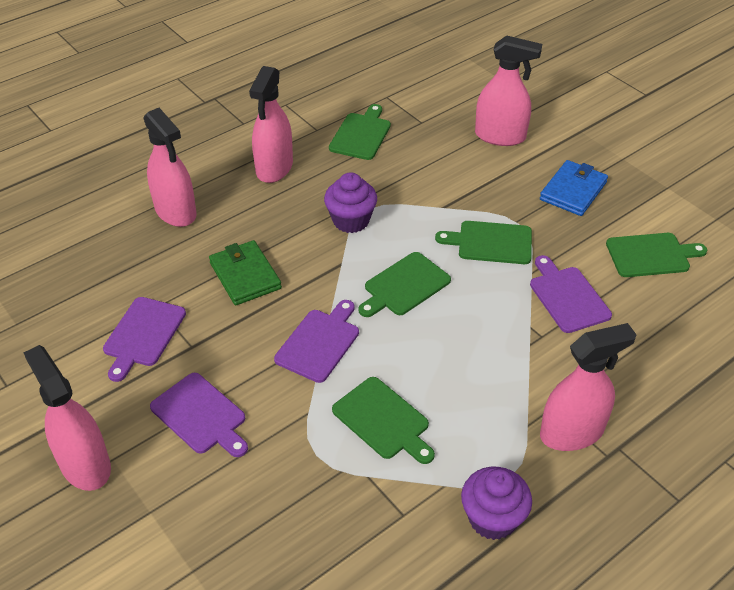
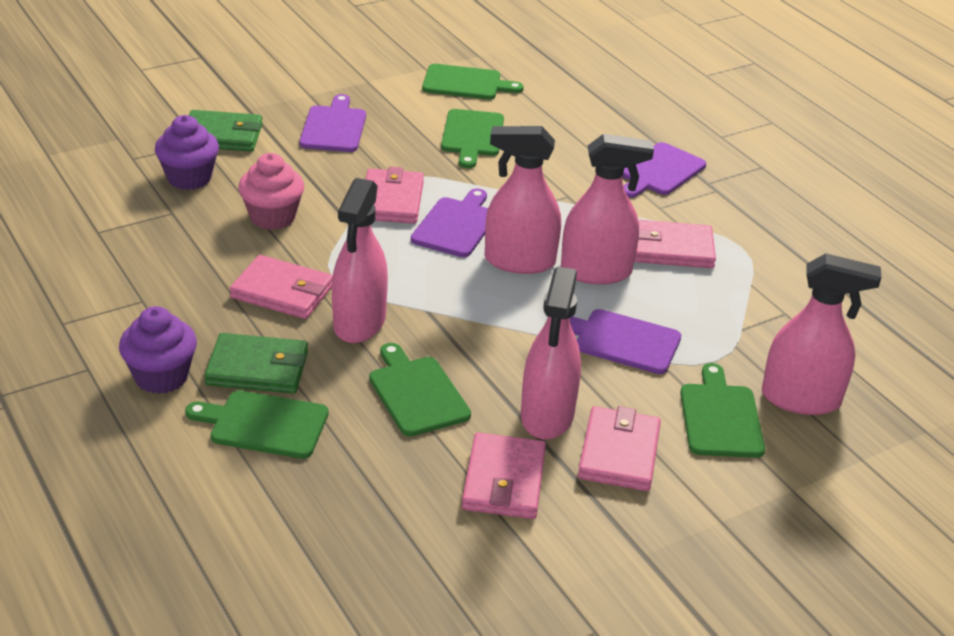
blue wallet: [540,160,608,216] = 1 -> none = 0
green wallet: [209,240,282,305] = 1 -> [189,110,263,152] [204,333,308,394] = 2
pink cupcake: none = 0 -> [238,153,304,230] = 1
pink wallet: none = 0 -> [230,255,333,319] [366,167,424,224] [462,433,546,519] [578,406,661,491] [634,220,716,268] = 5

